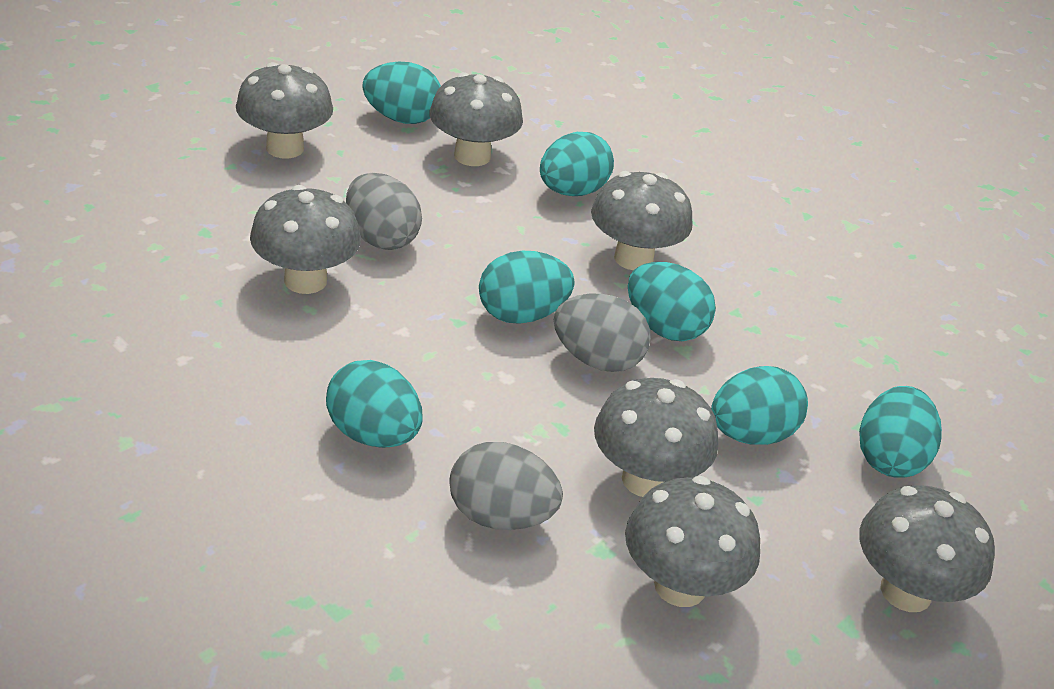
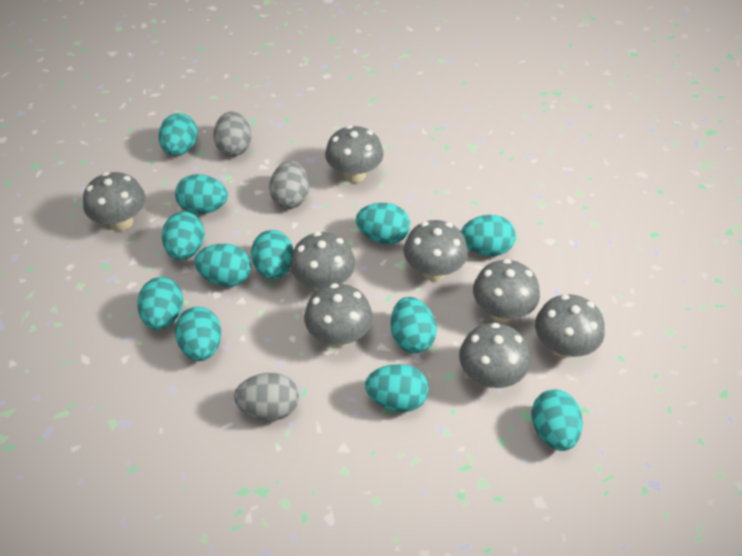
grey mushroom: [236,62,333,159] [250,185,361,294] [429,72,523,166] [591,171,693,270] [594,378,718,497] [625,476,760,607] [859,485,995,612] = 7 -> [83,172,145,231] [290,232,355,291] [304,283,373,347] [325,125,384,183] [404,220,468,281] [459,323,530,388] [473,259,540,322] [535,294,605,358] = 8
turquoise egg: [326,360,423,448] [362,61,441,124] [479,251,574,324] [540,132,614,196] [628,262,716,341] [711,366,808,445] [859,386,942,478] = 7 -> [137,277,183,330] [158,113,198,156] [162,212,205,260] [175,174,228,214] [175,307,221,361] [194,244,251,287] [251,230,293,279] [356,203,410,244] [365,364,429,412] [391,297,437,353] [461,215,516,256] [532,389,583,451] = 12

